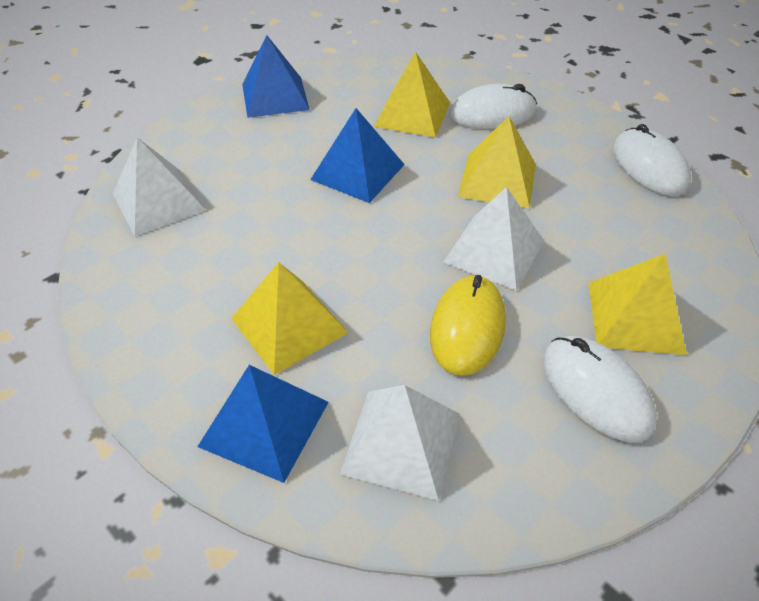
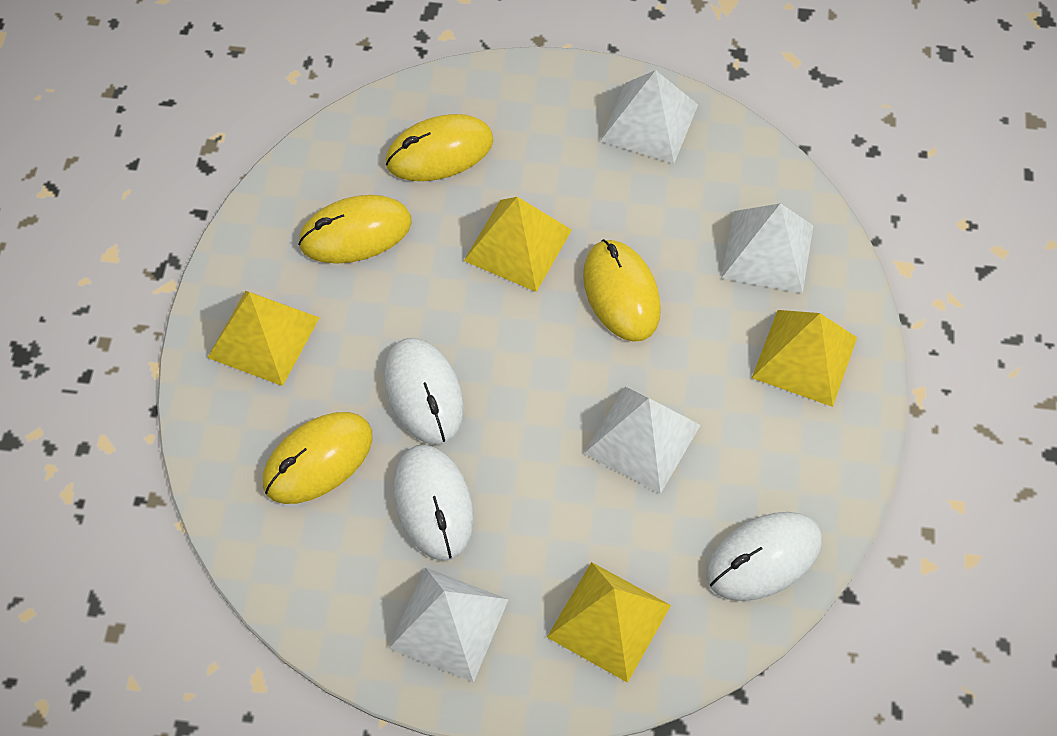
blue pyramid: [197,365,329,483] [242,35,310,118] [310,108,405,203] = 3 -> none = 0
white pyramid: [113,137,206,236] [340,385,459,501] [443,187,544,291] = 3 -> [388,567,509,682] [584,387,700,494] [600,70,698,164] [721,203,813,293] = 4
yellow mouse: [430,275,506,376] = 1 -> [263,412,373,504] [298,195,412,264] [386,114,493,181] [583,239,661,342] = 4

